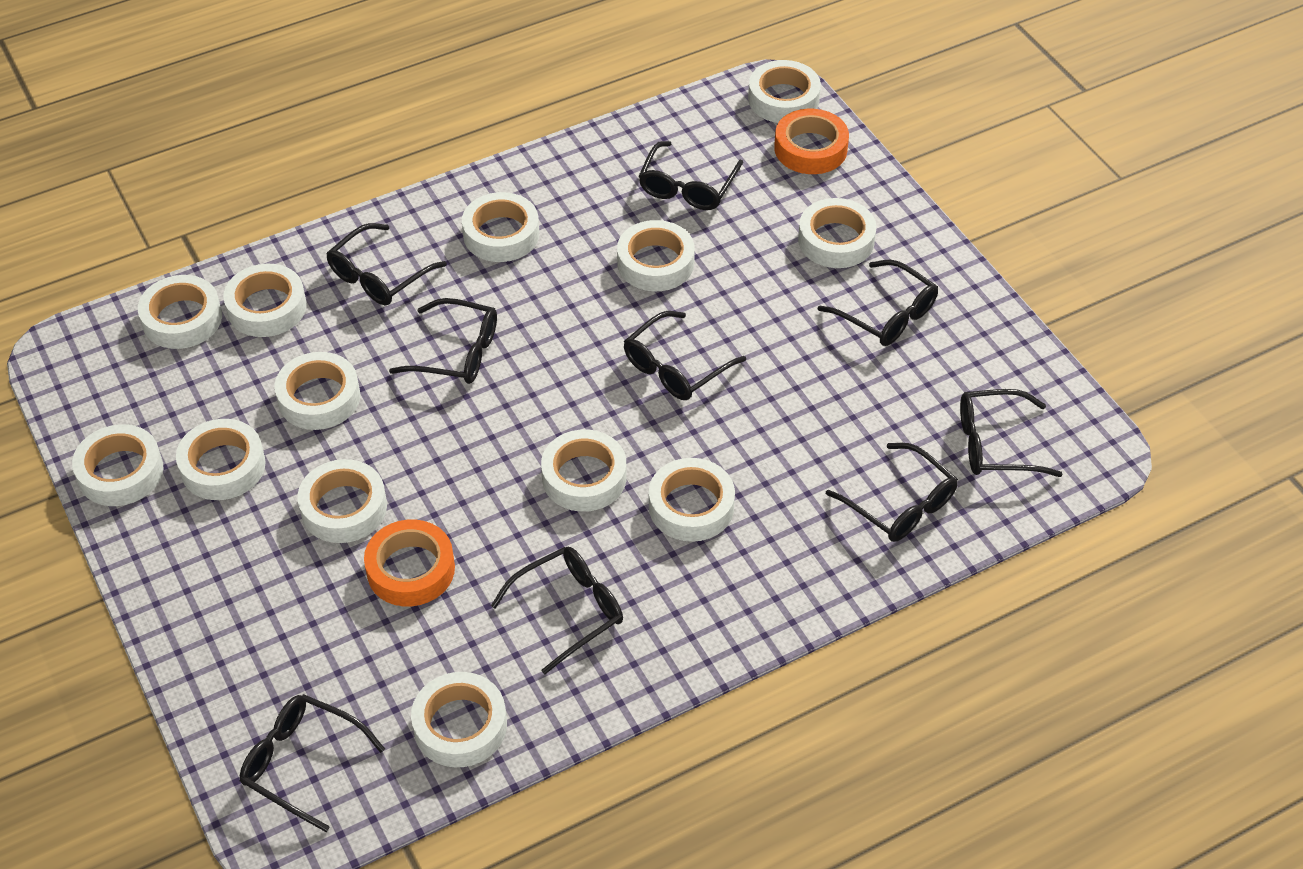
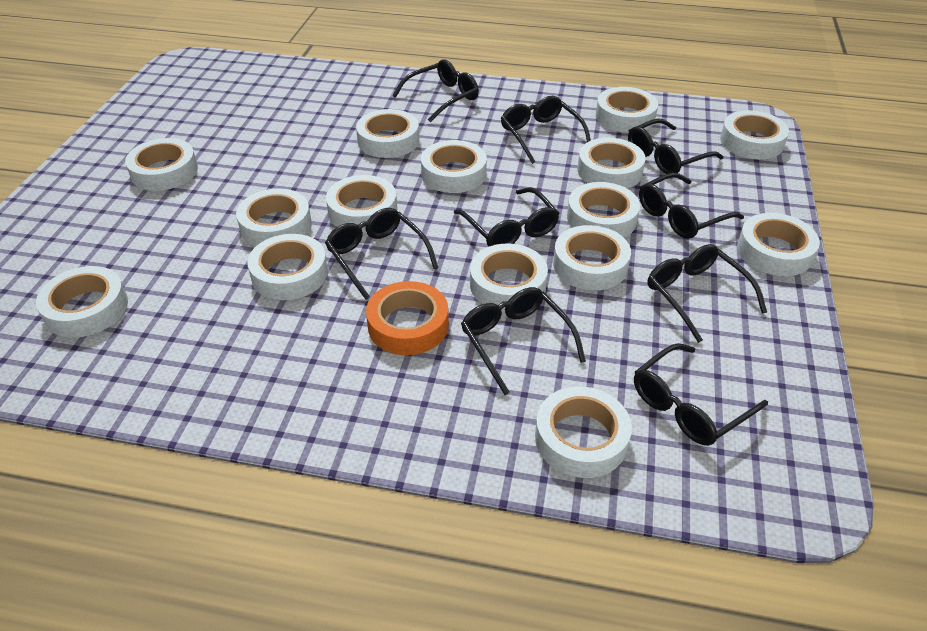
orange tape: [364,520,455,606] [774,109,849,174] = 2 -> [366,281,449,355] = 1
white tape: [72,424,163,506] [138,275,222,349] [176,419,266,500] [223,264,306,337] [275,352,360,430] [297,459,387,543] [411,672,507,767] [462,192,539,262] [541,429,627,512] [617,220,695,291] [649,458,735,542] [748,60,821,123] [798,198,876,268] = 13 -> [36,266,128,338] [125,138,198,191] [236,188,311,246] [247,234,328,300] [326,175,397,233] [356,109,419,158] [421,140,487,193] [470,243,548,311] [535,386,632,478] [553,225,631,290] [567,182,640,237] [577,138,646,189] [596,87,658,133] [720,110,789,159] [737,213,820,276] = 15

